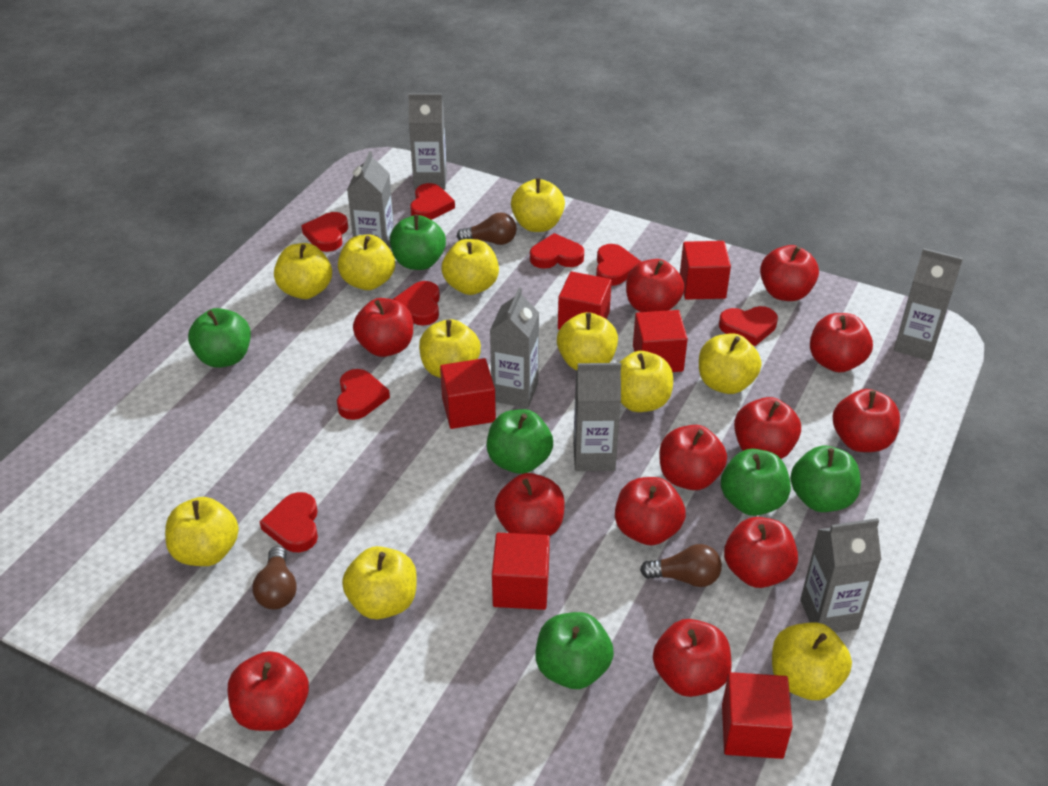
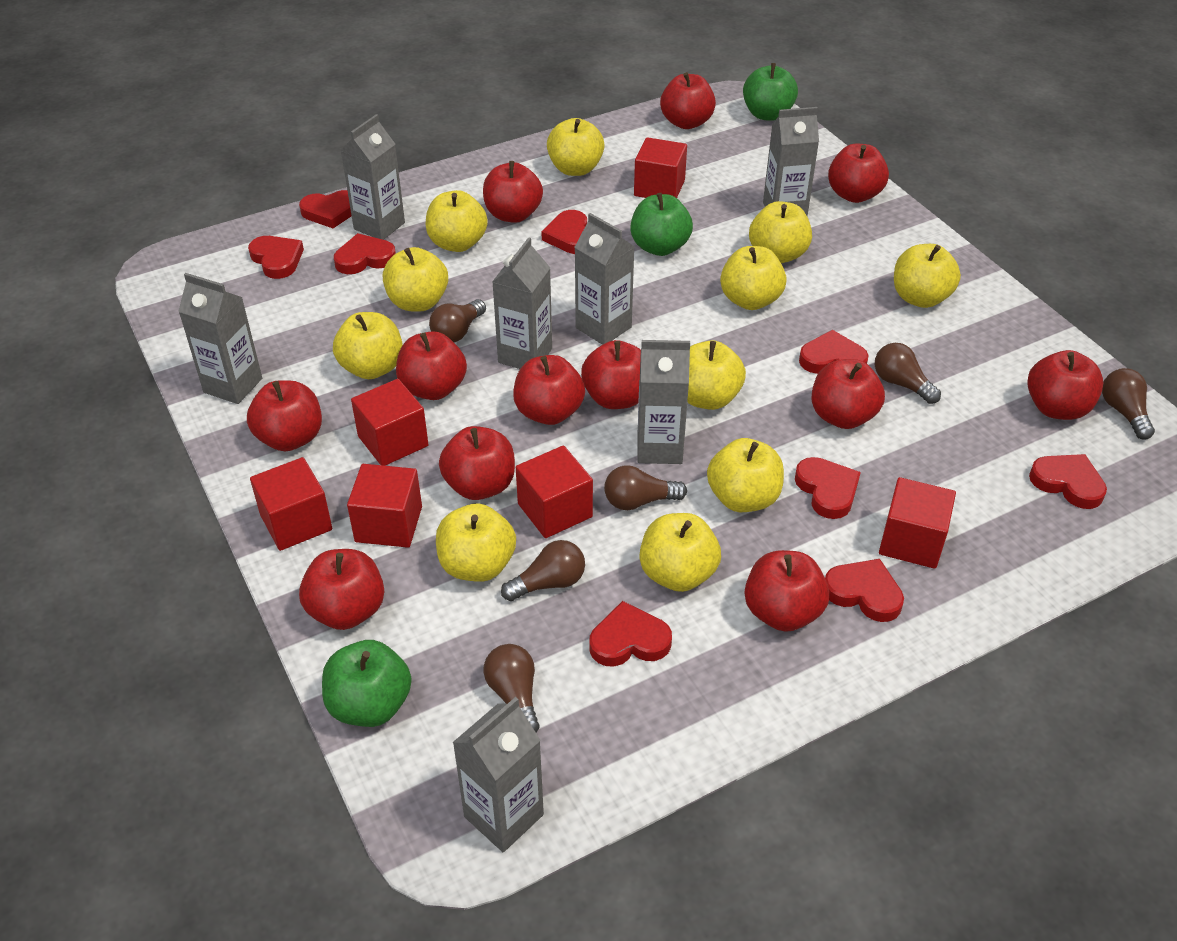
brown light bulb: [252,546,297,609] [457,212,517,245] [640,544,722,587] = 3 -> [429,299,486,342] [483,644,540,733] [501,540,585,601] [604,466,687,510] [875,343,941,404] [1102,368,1155,440] = 6
green apple: [188,308,251,368] [390,214,446,270] [487,409,553,474] [536,612,614,689] [721,449,791,516] [790,446,861,512] = 6 -> [322,640,412,727] [630,193,693,256] [743,63,798,121] = 3
grey carton: [347,151,394,251] [408,93,447,190] [490,288,539,408] [573,363,621,471] [800,518,881,633] [894,248,963,361] = 6 -> [178,273,262,404] [340,114,405,240] [452,697,544,852] [492,237,552,369] [574,213,634,345] [637,340,690,464] [763,107,819,217] = 7
red heart: [260,492,318,552] [302,212,348,252] [337,369,390,420] [393,281,440,326] [410,183,455,220] [530,233,584,269] [596,244,642,286] [719,306,778,346] = 8 -> [248,236,304,279] [299,190,352,228] [334,233,396,274] [541,210,587,254] [589,601,672,667] [795,457,861,519] [799,330,869,374] [825,559,904,622] [1029,454,1107,509] = 9

